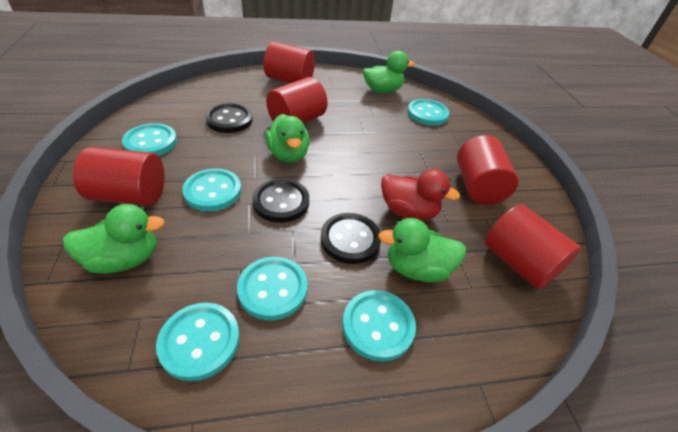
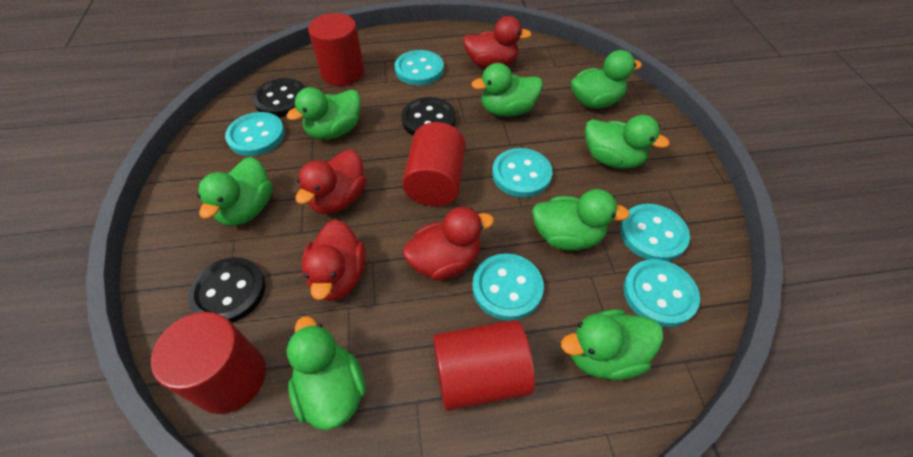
green duck: [63,204,165,274] [265,114,310,163] [363,51,415,93] [378,218,466,282] = 4 -> [197,157,273,226] [286,87,361,140] [286,316,366,430] [471,63,543,117] [532,189,630,250] [561,309,664,380] [571,50,642,109] [585,115,670,169] = 8
red cylinder: [73,147,165,206] [263,42,315,83] [266,77,328,123] [457,135,518,205] [485,204,581,289] = 5 -> [151,312,266,414] [308,13,364,86] [402,122,466,206] [433,320,535,411] = 4
red duck: [381,169,460,221] = 1 -> [295,150,366,214] [302,219,366,301] [403,207,494,281] [463,16,532,68] = 4

